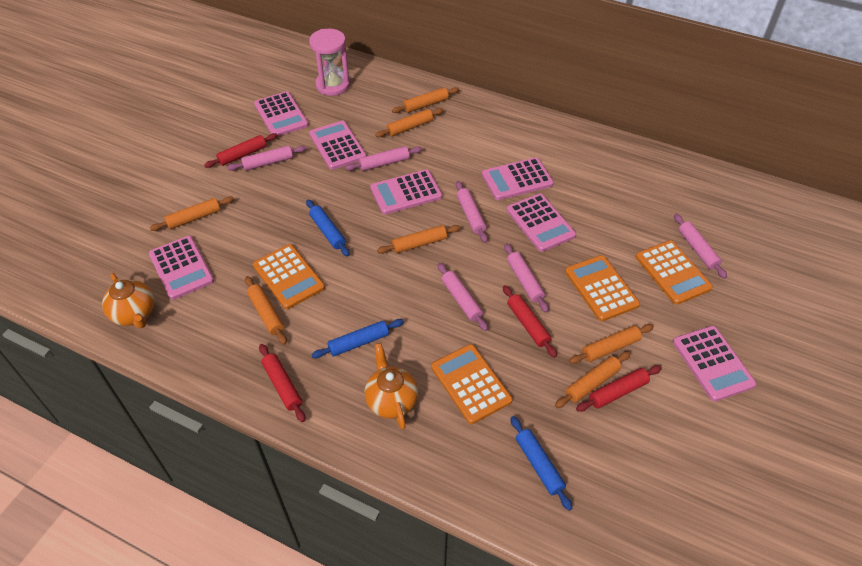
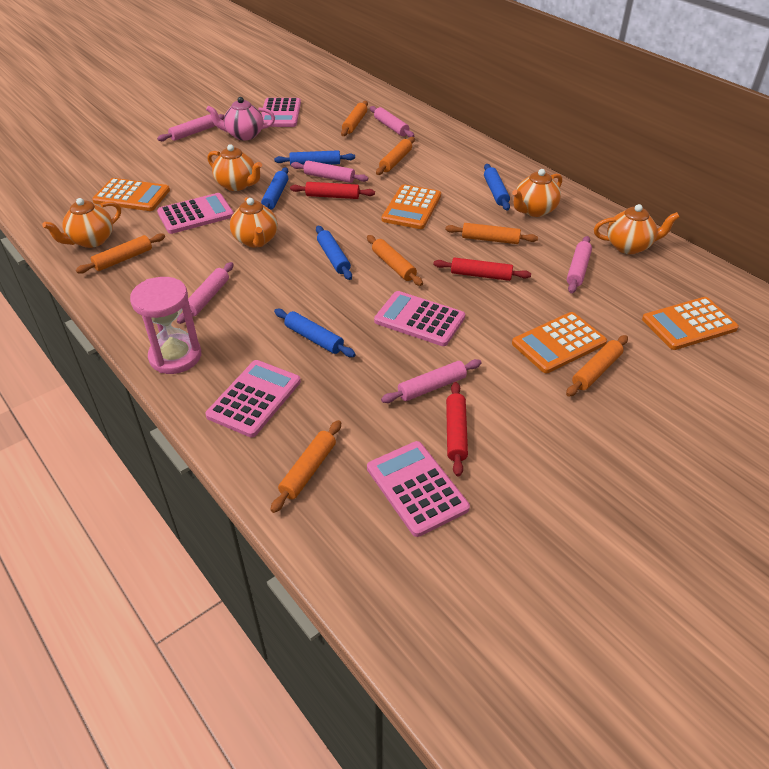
blue rolling pin: [306,199,350,257] [311,319,404,358] [510,416,572,511] = 3 -> [261,167,288,210] [274,150,355,165] [274,309,356,357] [316,226,352,280] [484,164,510,211] = 5
orange teapot: [102,273,154,328] [364,343,418,430] = 2 -> [42,198,121,248] [208,144,262,191] [230,197,278,247] [512,169,562,217] [594,204,680,254] = 5
pink calculator: [149,236,214,300] [254,91,309,137] [309,121,366,170] [370,169,442,215] [482,157,554,200] [506,193,576,252] [673,326,756,401] = 7 -> [157,193,234,234] [205,360,301,437] [261,98,301,127] [367,441,470,537] [374,291,465,346] = 5
pink teapot: none = 0 -> [206,97,275,140] = 1
red rolling pin: [204,133,278,168] [259,344,305,422] [503,285,557,358] [576,365,662,412] = 4 -> [290,182,375,199] [433,257,531,281] [446,382,468,476] = 3

